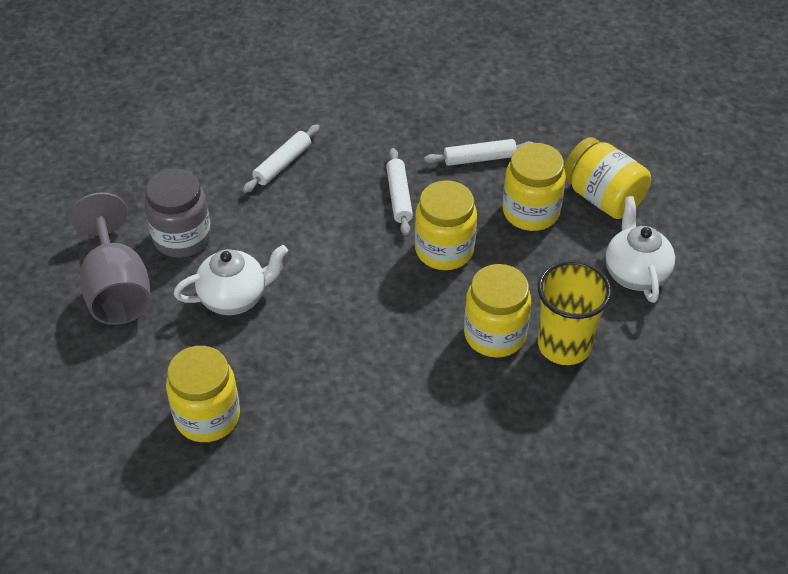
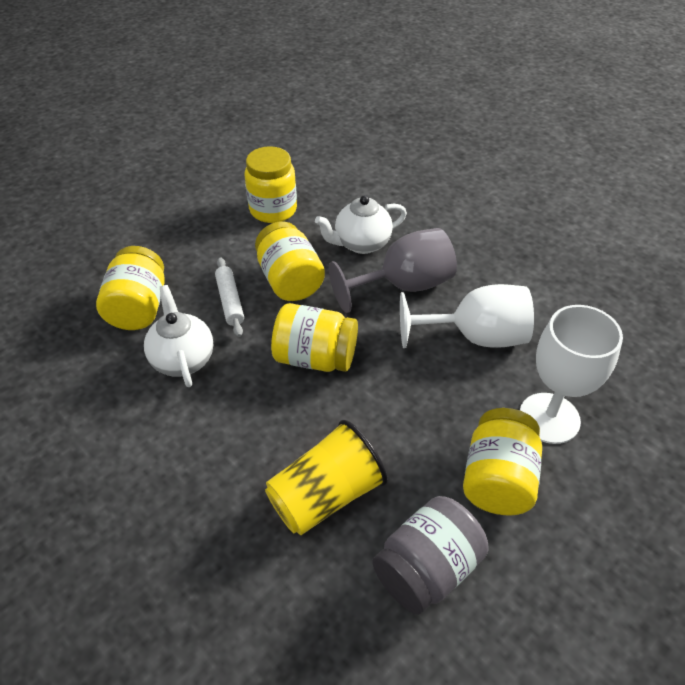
white goblet: none = 0 -> [400,284,534,348] [520,305,623,444] = 2
white rolling pin: [243,124,320,193] [386,148,413,235] [424,139,534,166] = 3 -> [215,257,244,337] = 1

